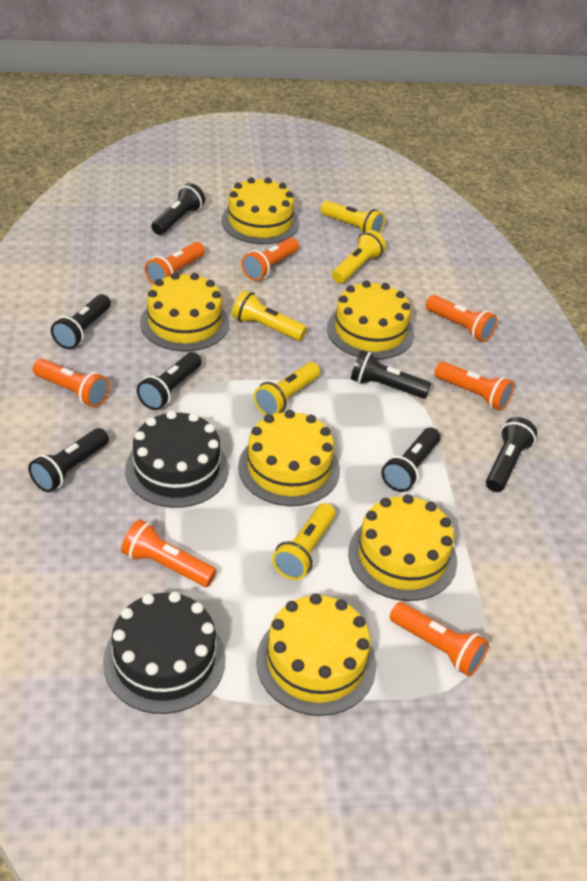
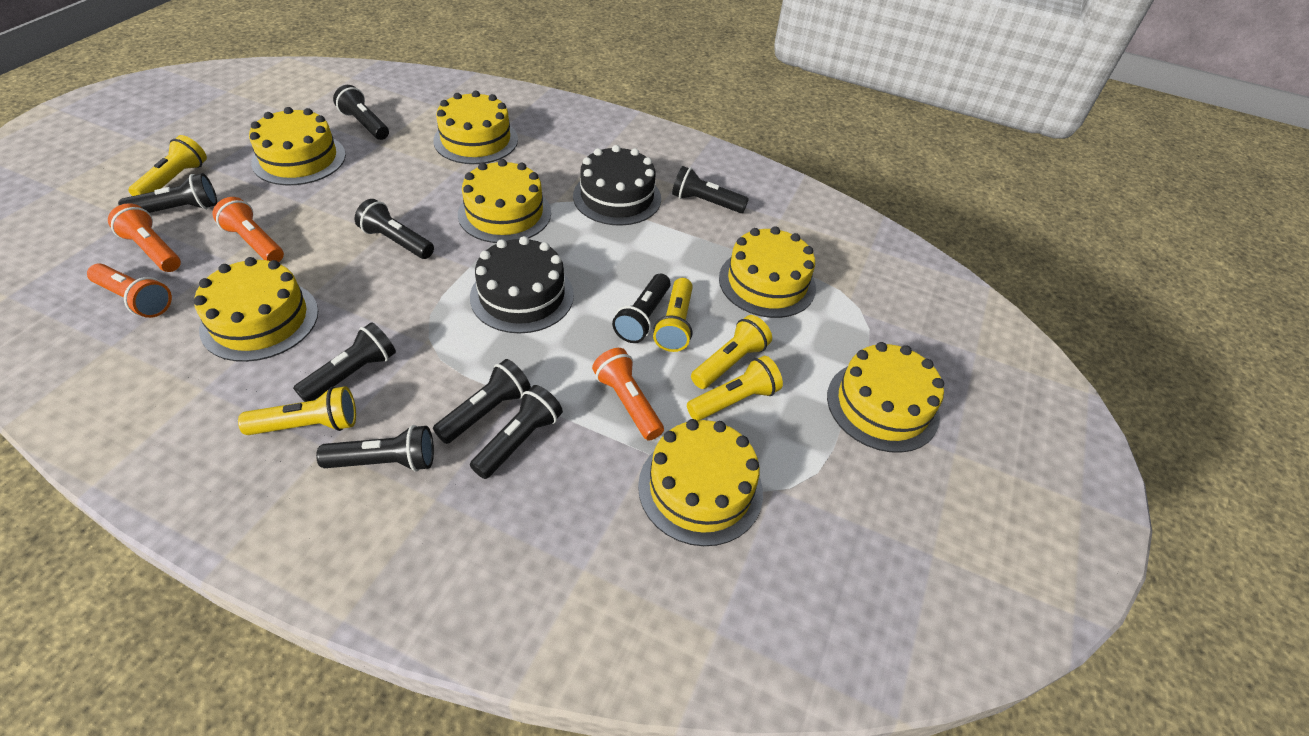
black flashlight: [28,428,109,492] [51,294,111,349] [137,352,202,410] [151,183,205,235] [351,350,432,399] [381,428,440,492] [486,417,537,492] = 7 -> [118,173,217,213] [293,322,396,402] [316,425,434,472] [333,85,389,140] [355,199,434,259] [433,359,531,444] [470,385,563,479] [612,274,671,343] [672,166,749,213] = 9
orange flashlight: [33,359,109,407] [121,519,217,587] [145,242,205,285] [241,238,299,281] [390,602,489,677] [426,295,497,342] [434,361,514,411] = 7 -> [87,263,172,318] [108,203,181,272] [213,197,284,262] [592,348,664,440] = 4
yellow cake: [140,272,229,351] [221,177,299,244] [238,410,340,506] [256,593,376,716] [327,281,414,360] [348,494,457,601] = 6 -> [194,257,318,362] [249,107,346,185] [433,91,518,164] [458,159,551,243] [638,419,763,546] [719,226,816,318] [827,342,944,453] = 7

